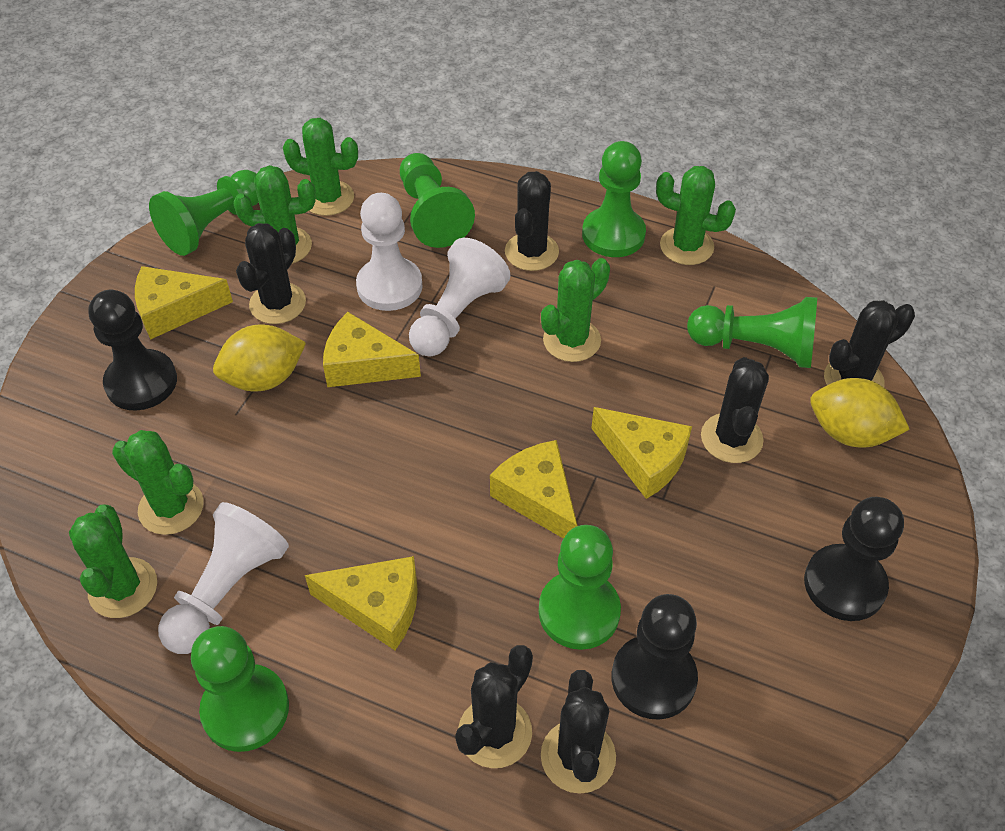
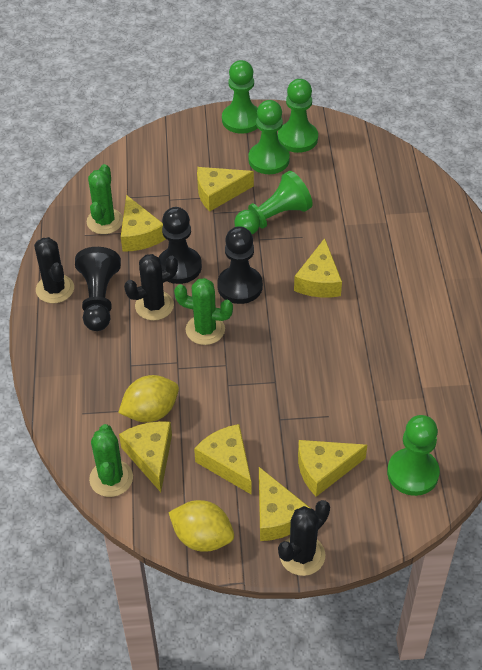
black cactus: [236,223,306,324] [455,645,533,768] [505,171,559,271] [541,670,616,794] [701,357,769,463] [824,300,915,387] = 6 -> [34,237,74,303] [124,254,178,321] [278,500,330,576] = 3
green cactus: [69,504,157,618] [112,430,204,535] [234,165,316,264] [283,118,358,216] [541,258,610,362] [656,166,736,265] = 6 -> [87,164,123,234] [89,424,133,497] [174,278,233,345] = 3
green pawn: [149,170,259,256] [191,626,289,752] [400,153,475,248] [539,525,621,650] [582,141,646,257] [687,297,817,368] = 6 -> [222,60,258,134] [234,171,313,234] [248,100,290,174] [278,79,318,153] [387,415,440,496] = 5
white pawn: [158,502,289,654] [356,193,423,311] [409,238,511,357] = 3 -> none = 0
yellow cheese: [135,266,233,339] [305,556,418,650] [323,312,421,387] [490,440,578,539] [591,407,692,499] = 5 -> [119,421,172,492] [121,195,166,252] [194,424,252,495] [197,167,254,212] [259,467,310,541] [294,238,342,298] [298,440,367,497] = 7

